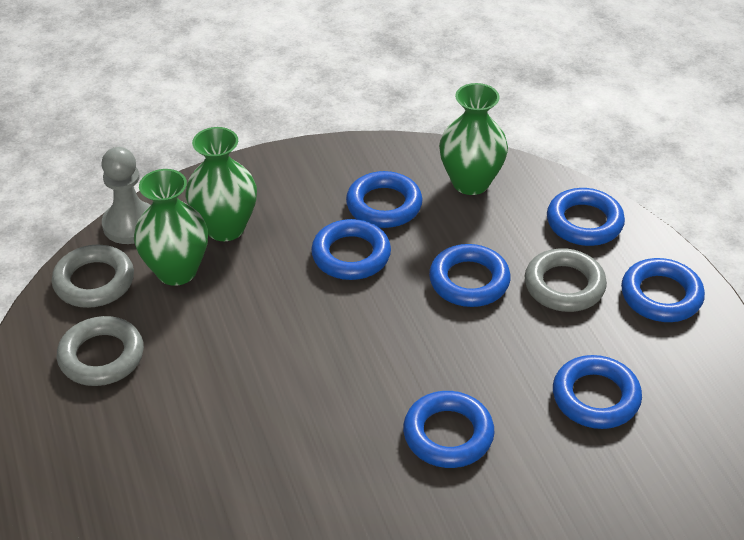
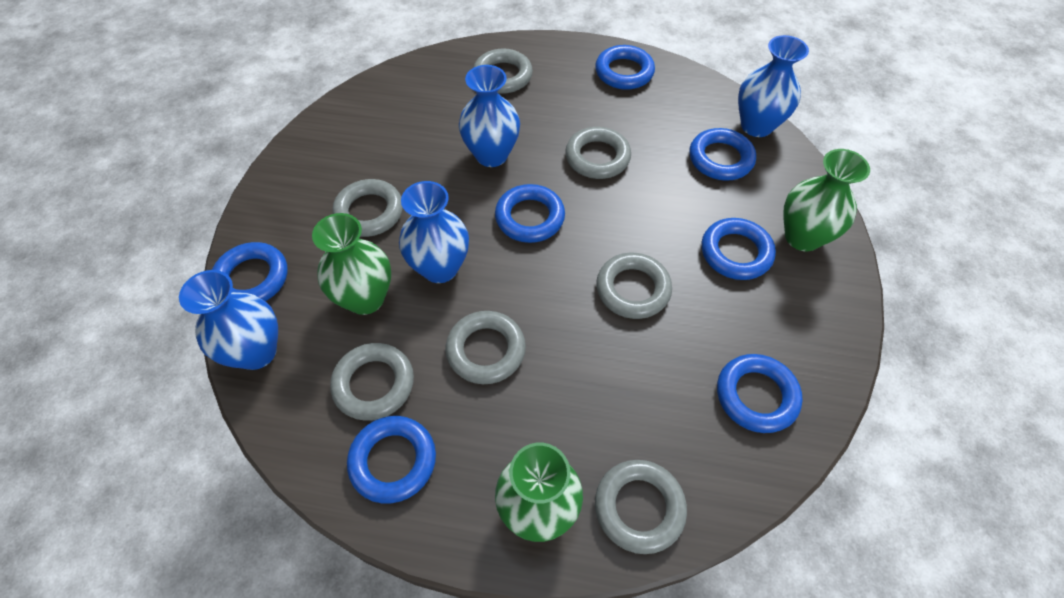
blue vase: none = 0 -> [179,270,278,370] [399,181,469,283] [459,65,520,167] [738,35,809,137] = 4
grey pawn: [101,147,151,244] = 1 -> none = 0
grey ring: [52,245,134,308] [57,316,144,386] [525,248,607,312] = 3 -> [330,343,414,421] [332,179,403,237] [446,311,526,384] [474,48,533,94] [565,127,631,179] [595,460,687,554] [596,253,672,319] = 7

